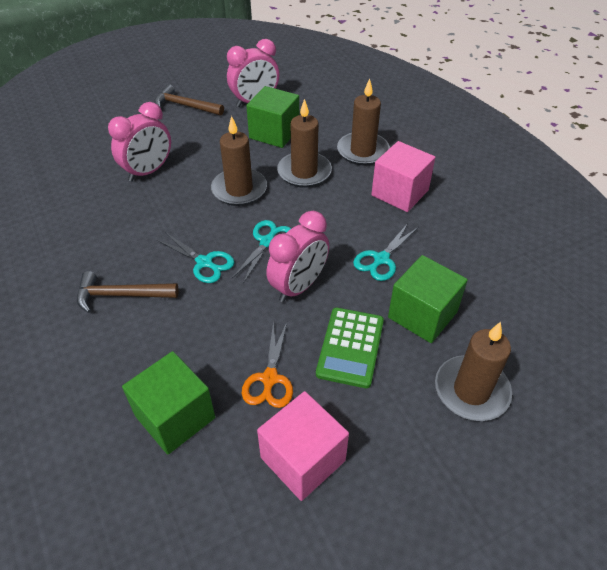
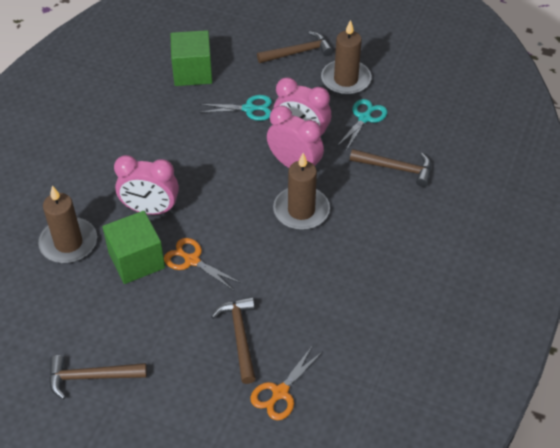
brown candle: [211,116,267,206] [277,99,332,188] [337,79,390,166] [435,322,512,421] = 4 -> [38,186,97,263] [273,153,330,230] [321,20,372,95] = 3
brown hammer: [77,271,178,313] [155,84,224,116] = 2 -> [49,355,147,399] [211,297,256,384] [257,31,333,63] [350,149,431,187] = 4
green calculator: [316,308,384,388] = 1 -> none = 0
green cube: [122,351,215,455] [246,86,299,148] [388,255,468,343] = 3 -> [102,211,165,284] [170,30,212,86] = 2
orange scissors: [242,320,293,408] = 1 -> [164,238,241,290] [250,345,323,420] = 2
pink cube: [257,391,349,501] [371,141,435,212] = 2 -> none = 0
turquoise scissors: [156,232,234,283] [232,220,291,283] [353,223,419,281] = 3 -> [199,95,272,121] [336,99,387,151] = 2

